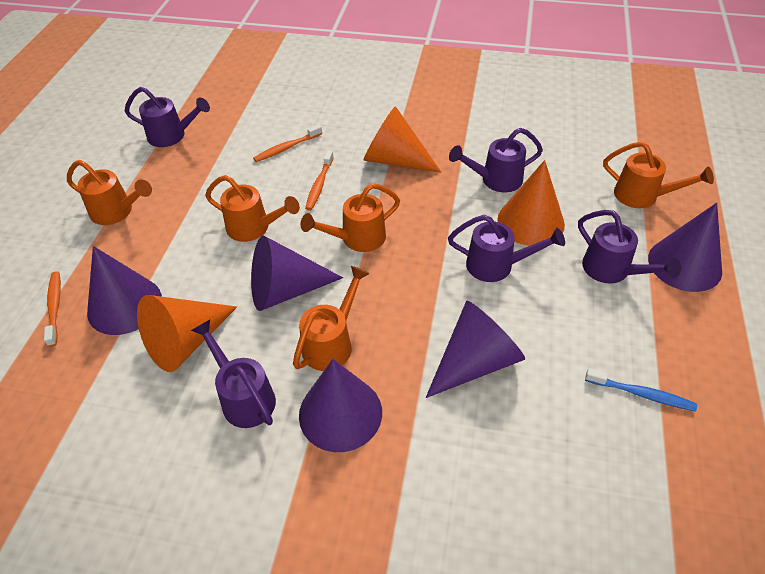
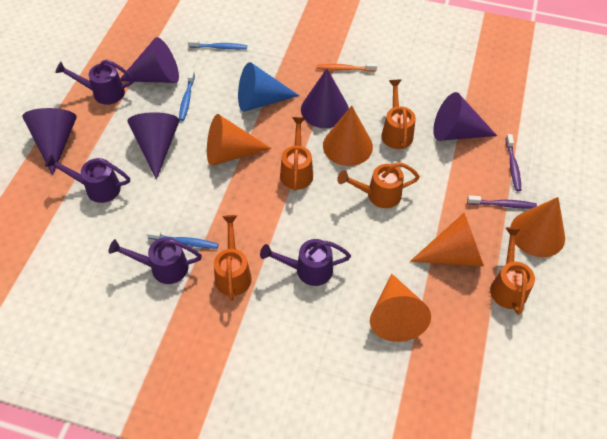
blue cone: none = 0 -> [238,62,299,112] = 1
blue toothbrush: [585,368,697,411] = 1 -> [147,230,219,249] [179,70,195,121] [188,39,247,50] = 3
orange cone: [137,295,237,372] [363,106,441,173] [497,160,565,246] = 3 -> [207,114,272,166] [323,106,373,166] [370,274,431,342] [410,213,484,266] [511,197,565,257] = 5
orange toothbrush: [44,272,61,347] [253,124,322,162] [305,150,334,211] = 3 -> [317,63,377,72] = 1
purple toothbrush: none = 0 -> [467,195,537,209] [505,134,521,191] = 2
purple watering can: [125,87,210,147] [191,320,276,428] [448,215,565,282] [449,128,543,192] [578,210,681,284] = 5 -> [45,154,130,203] [55,60,134,105] [109,237,202,284] [260,239,351,286] = 4

